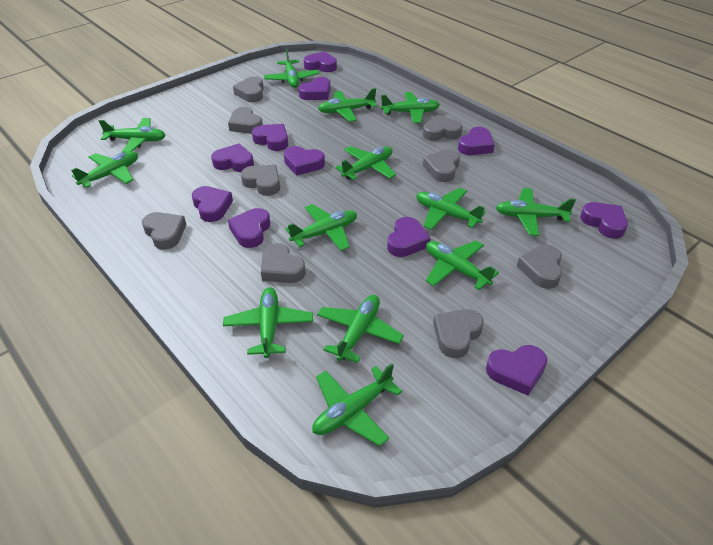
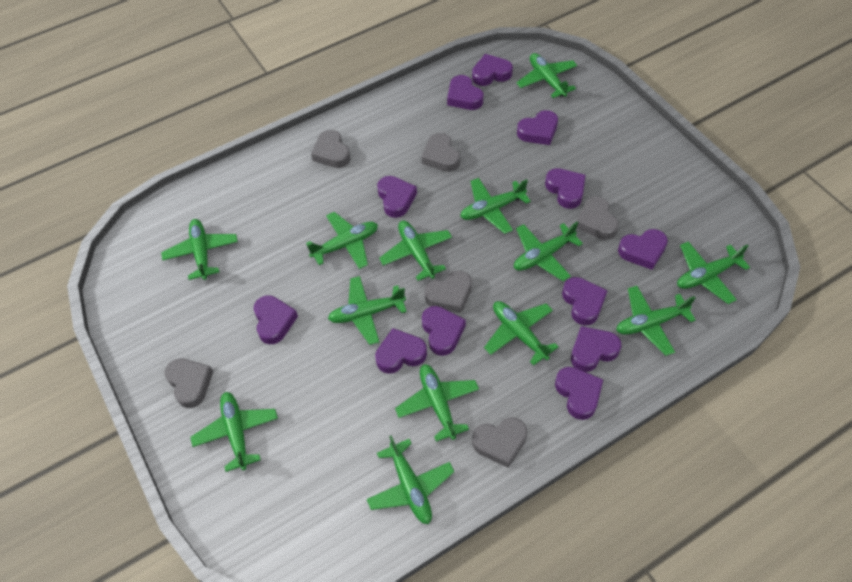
grey heart: [142,212,186,250] [228,107,263,134] [233,77,264,102] [241,165,280,196] [261,243,306,283] [423,115,463,141] [423,149,460,182] [433,309,484,358] [517,245,562,289] = 9 -> [164,359,213,408] [311,130,351,168] [421,133,460,172] [424,271,472,313] [472,418,527,468] [577,196,619,240] = 6
purple heart: [192,186,233,222] [211,144,254,172] [228,208,270,248] [252,124,288,151] [284,146,325,176] [298,77,331,100] [304,51,337,72] [387,217,430,257] [458,127,495,155] [486,345,547,395] [580,202,628,239] = 11 -> [254,295,298,344] [375,328,427,374] [377,176,417,218] [422,306,466,356] [447,75,483,110] [472,54,513,86] [517,110,558,145] [545,168,586,209] [555,367,603,420] [562,277,608,325] [571,326,621,372] [618,229,668,270] = 12

